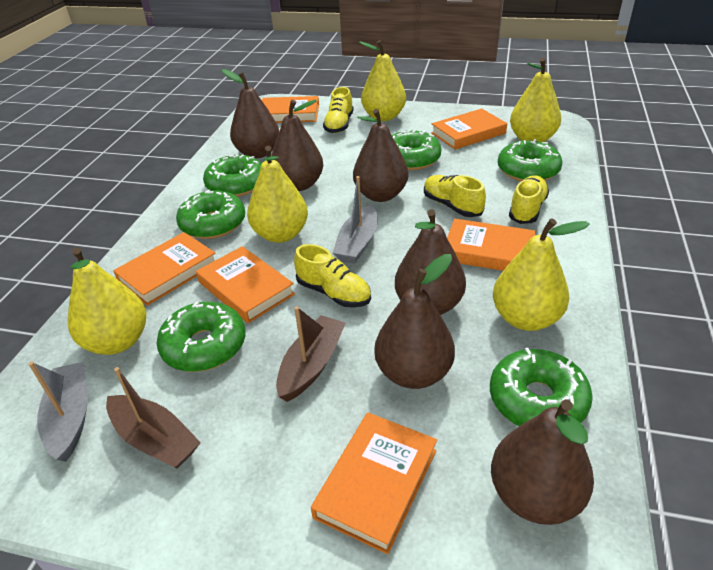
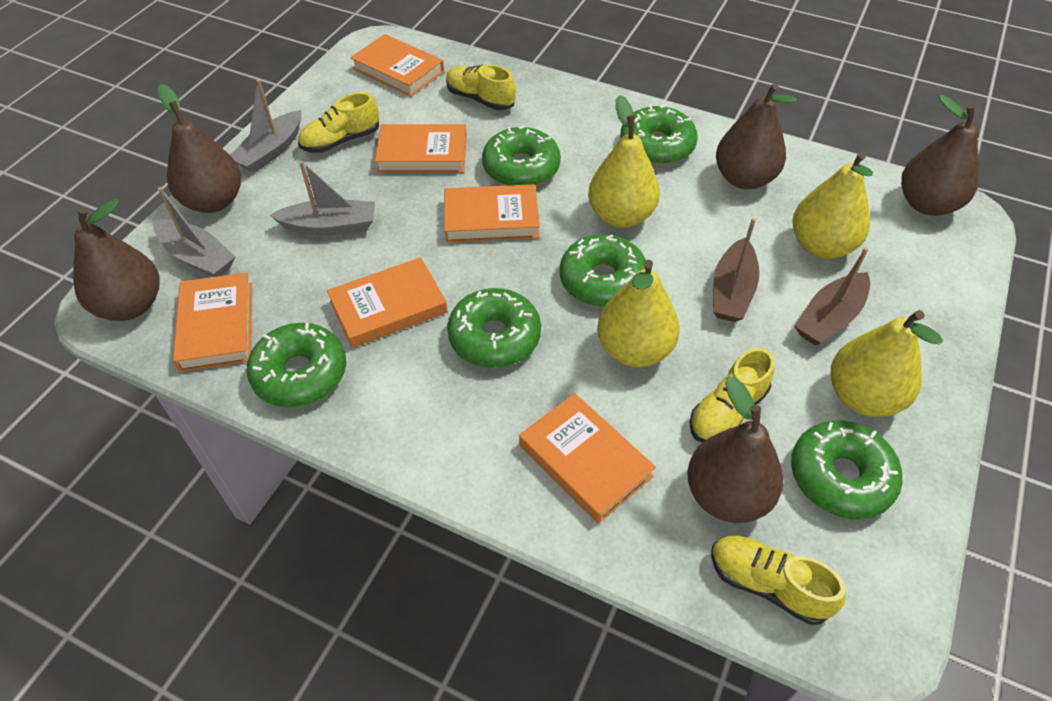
brown pear: [222,69,279,158] [271,100,323,191] [353,109,408,202] [374,254,455,389] [395,209,466,315] [491,399,594,525] = 6 -> [74,199,160,321] [158,84,241,213] [687,376,783,523] [716,83,797,189] [901,95,979,216] = 5
grey boat: [28,361,88,462] [333,176,378,264] = 2 -> [153,187,235,277] [230,79,301,173] [270,161,375,235] = 3
yellow pear: [68,247,146,355] [247,146,308,243] [359,40,406,121] [493,218,590,331] [510,58,561,142] = 5 -> [588,95,660,228] [597,260,680,367] [792,152,873,259] [831,310,943,417] = 4

